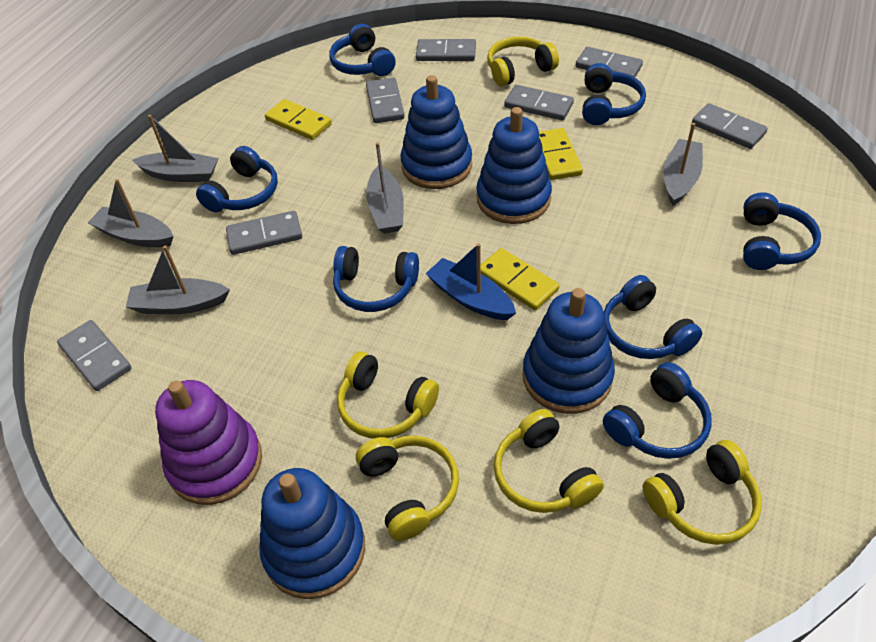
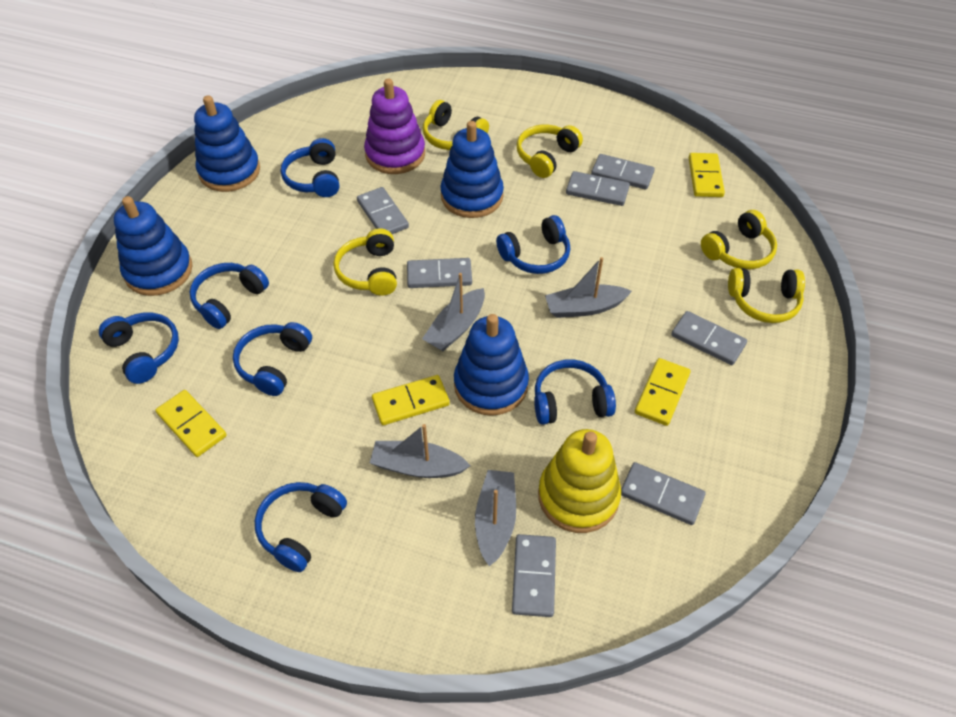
blue boat: [426,243,516,320] = 1 -> none = 0
grey boat: [88,179,174,247] [126,245,230,314] [132,115,219,182] [366,142,404,234] [663,123,703,206] = 5 -> [370,424,471,478] [422,273,485,351] [475,470,516,567] [545,257,632,318] = 4
yellow domino: [265,99,332,140] [481,248,559,310] [539,128,583,180] = 3 -> [155,390,227,457] [372,375,450,425] [635,358,690,426] [689,153,725,197] = 4
yellow stacking toy: none = 0 -> [538,429,621,533] = 1

